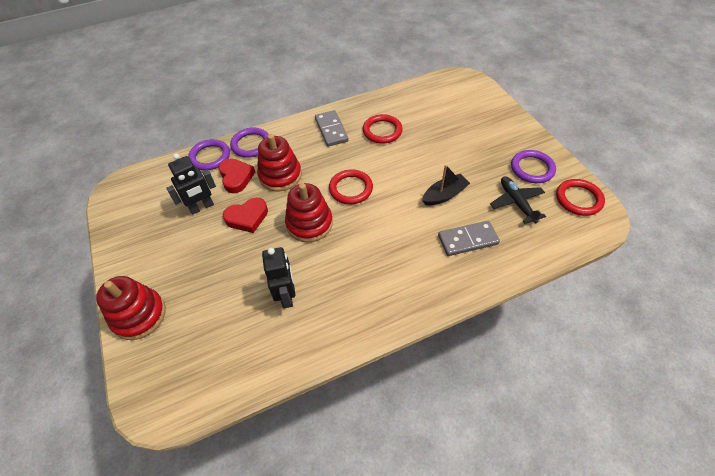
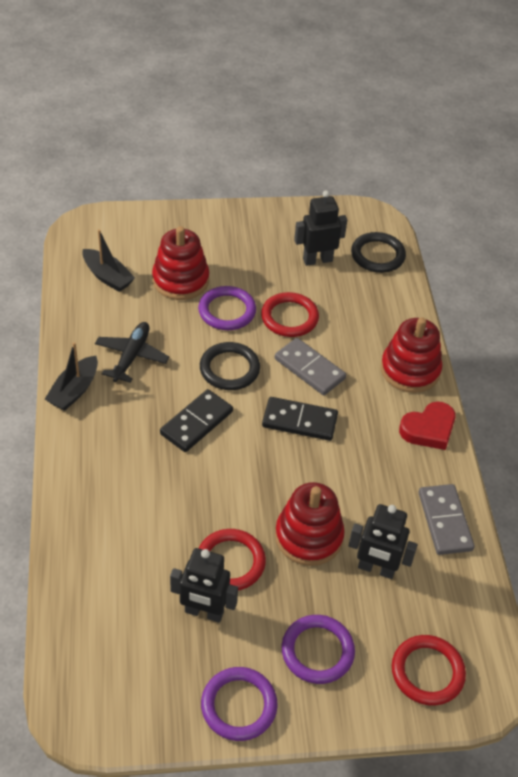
black boat: [422,165,470,205] = 1 -> [45,342,98,411] [82,229,135,292] = 2
black domino: none = 0 -> [160,389,233,452] [262,397,338,441] = 2
black ring: none = 0 -> [200,342,260,390] [351,232,406,273] = 2
black robot: [166,153,216,215] [262,247,296,309] = 2 -> [170,548,238,623] [294,190,347,266] [349,504,418,579] = 3
red heart: [219,159,255,193] [223,198,268,233] = 2 -> [399,402,456,450] = 1

